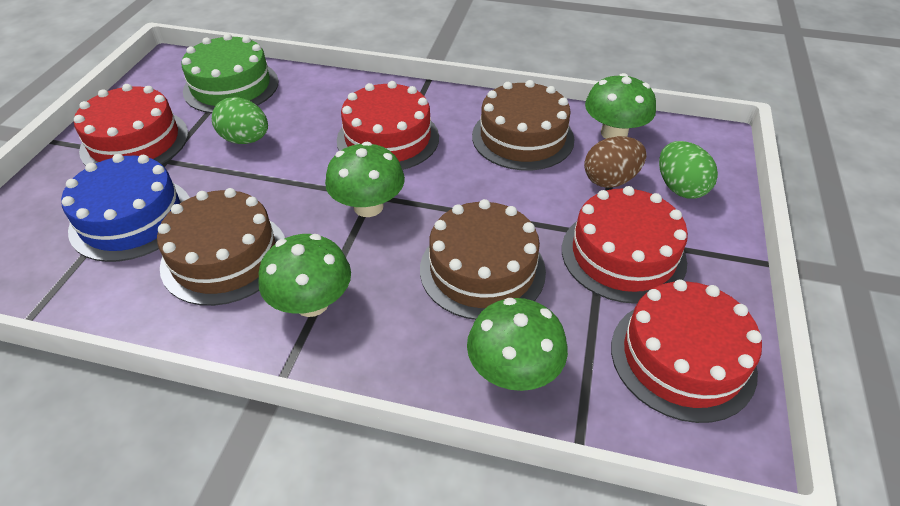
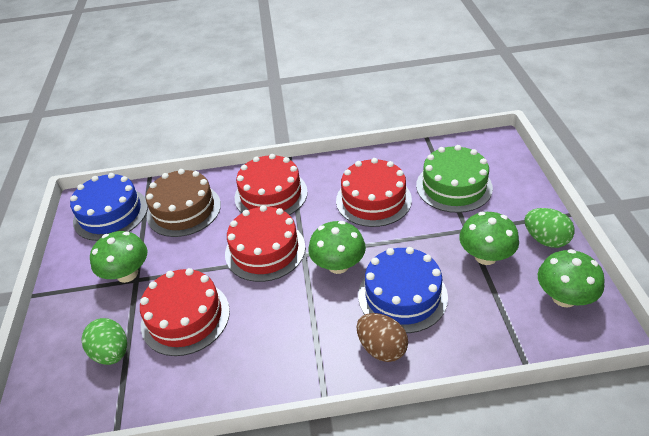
blue cake: [61,154,190,262] = 1 -> [70,173,148,241] [358,247,448,333] = 2
brown cake: [157,188,285,306] [420,199,546,320] [472,80,575,170] = 3 -> [146,169,221,237] = 1

